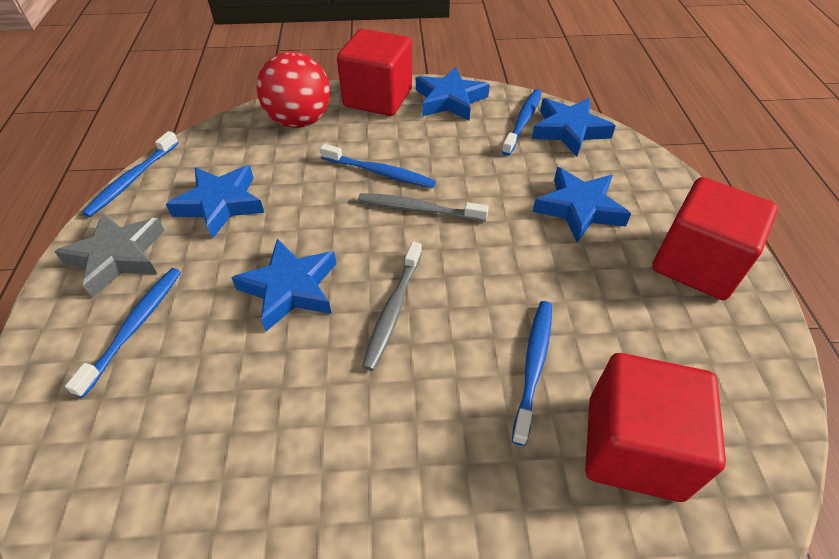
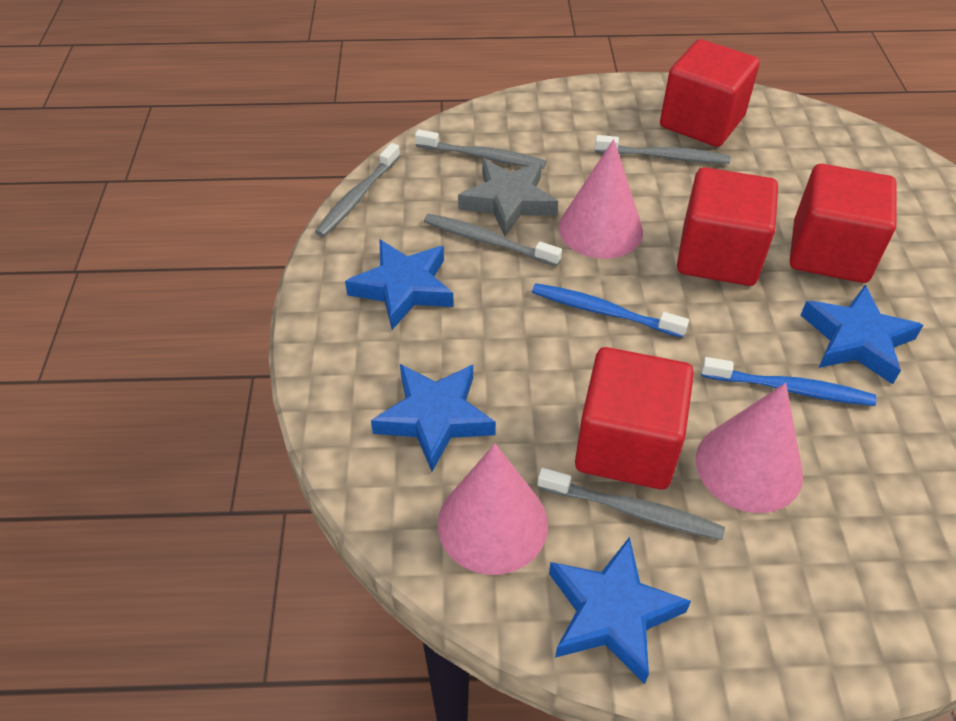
blue star: [166,165,264,239] [231,239,336,331] [416,66,490,121] [532,98,616,156] [533,167,631,242] = 5 -> [345,240,454,330] [371,364,496,472] [549,537,691,684] [801,285,924,384] = 4
blue toothbrush: [65,268,181,398] [82,131,179,217] [320,144,436,188] [502,89,542,156] [512,301,552,446] = 5 -> [532,283,689,338] [701,357,877,406] = 2
grey toothbrush: [358,193,489,222] [362,242,422,371] = 2 -> [315,143,400,237] [415,130,546,169] [424,214,562,266] [537,468,725,540] [595,135,730,164] = 5
pink cone: none = 0 -> [438,444,548,575] [559,139,643,259] [696,383,803,513] = 3
red ball: [257,52,330,128] = 1 -> none = 0
red cube: [337,29,412,116] [585,353,726,502] [652,177,778,300] = 3 -> [575,347,694,489] [660,39,760,147] [677,167,778,286] [790,164,896,283] = 4

